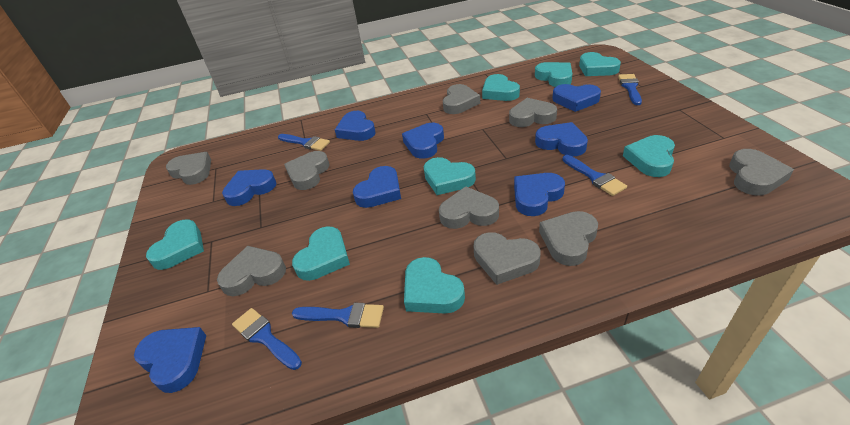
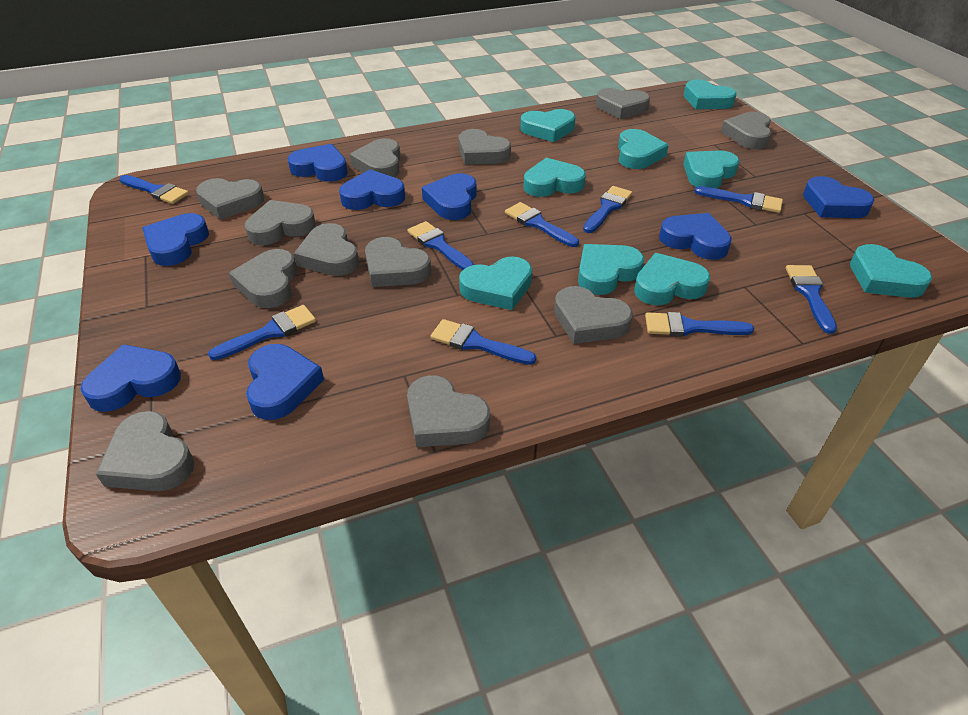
blue brush: [232,308,302,370] [278,134,330,151] [292,303,384,328] [562,155,627,196] [618,74,642,105] = 5 -> [119,175,189,204] [208,305,316,360] [408,221,474,270] [430,319,536,365] [505,202,579,247] [583,186,632,233] [645,312,754,337] [694,186,783,213] [786,265,837,334] = 9
grey heart: [166,152,211,185] [217,246,286,296] [284,151,330,190] [439,186,499,229] [443,84,480,114] [474,232,541,285] [509,98,557,127] [539,211,598,266] [729,149,794,195] = 9 -> [96,411,194,491] [196,178,264,220] [229,249,297,308] [245,200,316,245] [294,223,359,276] [350,138,400,177] [365,237,431,287] [407,375,490,447] [458,129,511,165] [554,286,633,344] [596,88,650,119] [721,112,771,149] = 12
turquoise heart: [146,220,204,270] [292,226,350,281] [404,257,465,314] [423,157,476,195] [482,74,520,101] [535,62,572,87] [579,52,621,76] [623,135,675,177] = 8 -> [459,256,532,310] [520,109,575,142] [524,158,586,197] [578,244,644,295] [618,129,669,169] [634,253,710,305] [683,150,740,188] [684,79,737,109] [850,244,932,298] = 9

